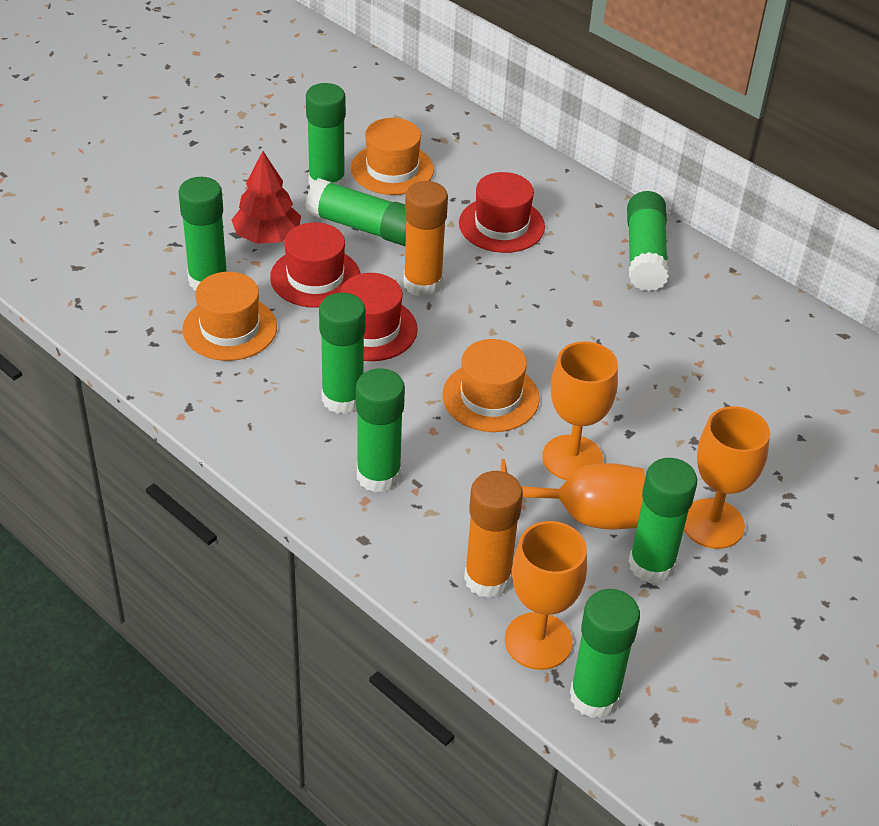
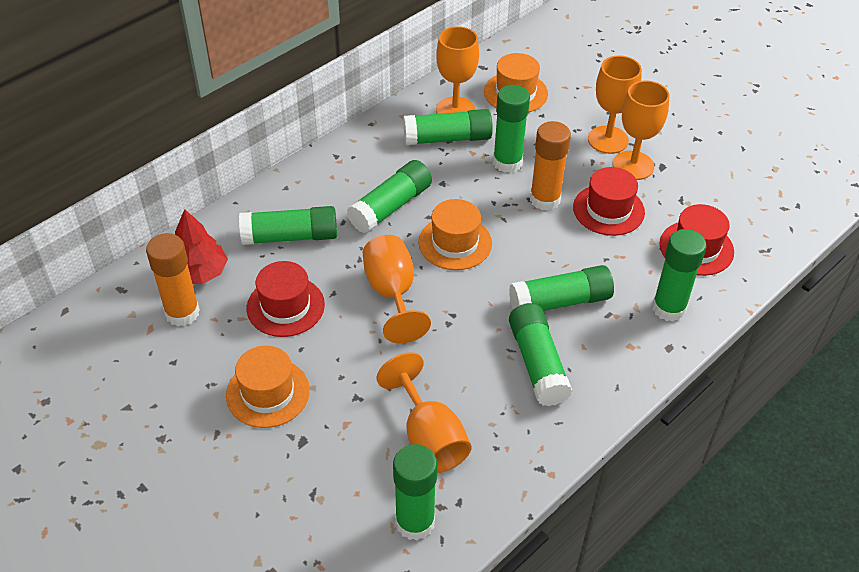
orange goblet: [500,459,645,530] [505,521,587,670] [542,341,618,480] [684,406,770,549] = 4 -> [363,235,431,343] [377,352,472,473] [436,26,479,114] [588,55,642,154] [613,80,669,180] = 5

